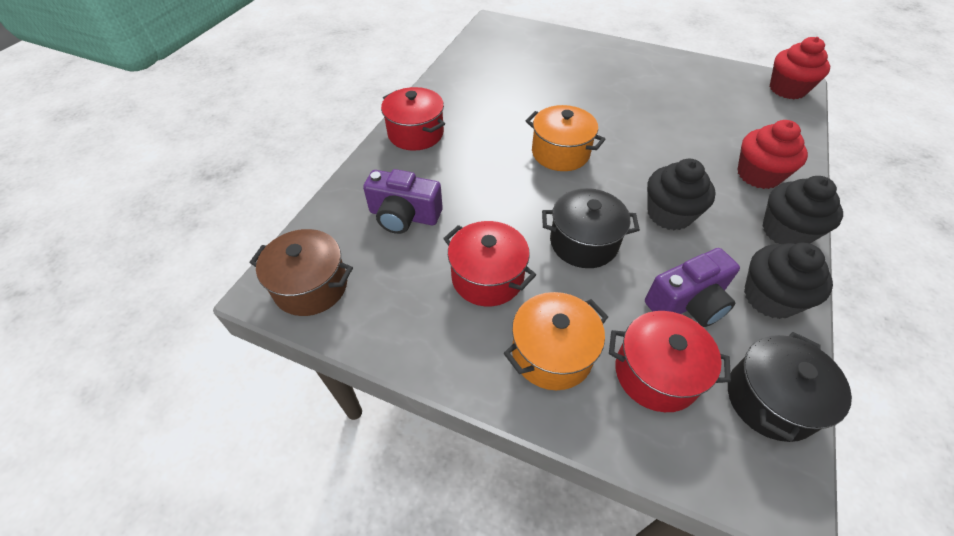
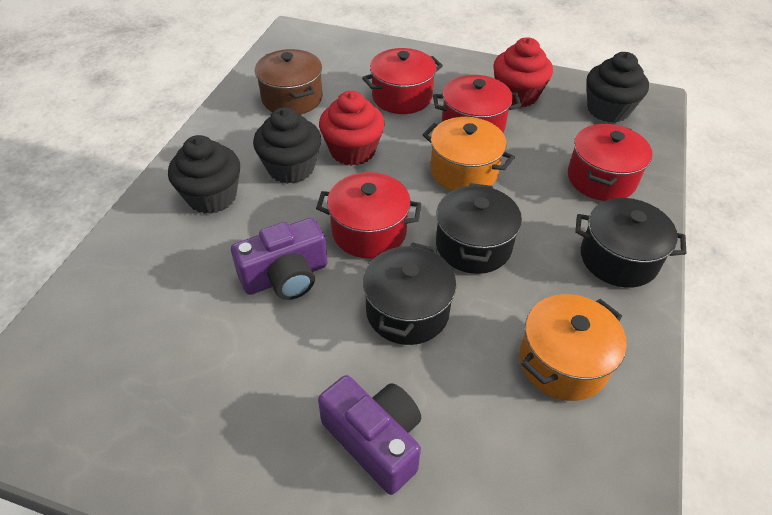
black pot: [542,188,640,268] [728,332,852,442] = 2 -> [363,242,456,345] [436,183,522,274] [575,198,687,288] = 3
red pot: [381,87,445,151] [443,221,536,307] [609,311,731,412] = 3 -> [316,172,421,258] [362,48,443,114] [433,75,522,132] [568,124,652,201] = 4

